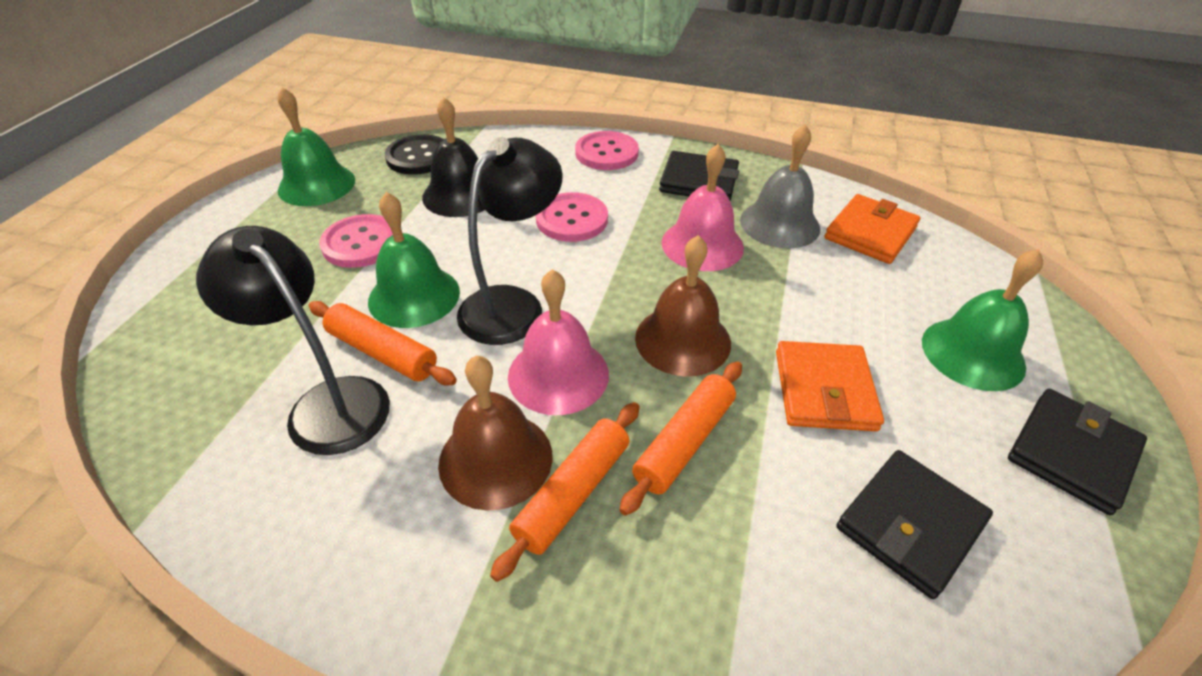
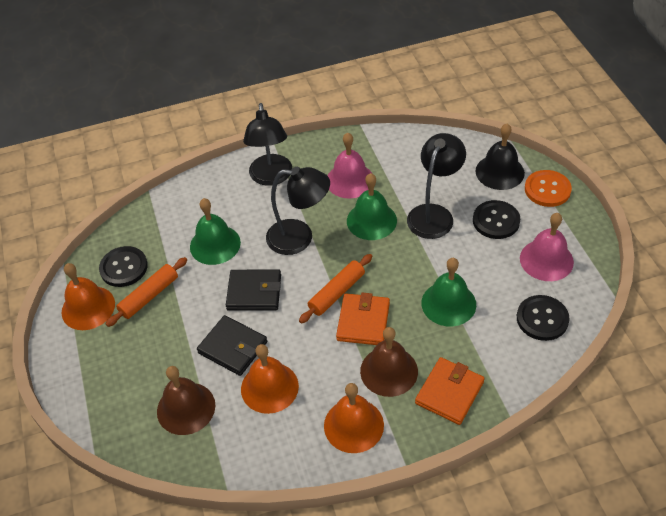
black button: [384,134,444,175] = 1 -> [99,246,148,287] [473,200,520,239] [517,295,569,341] = 3
black lamp: [196,226,390,455] [457,137,563,345] = 2 -> [243,103,292,186] [266,167,330,255] [407,133,466,239] = 3
black wallet: [659,151,739,201] [836,450,993,599] [1008,389,1147,515] = 3 -> [197,315,267,376] [226,270,281,311] = 2
grey bell: [740,124,820,249] = 1 -> none = 0
orange bell: none = 0 -> [61,263,115,330] [241,344,299,414] [324,383,384,453] = 3
orange button: none = 0 -> [525,170,572,207] = 1
orange rolling pin: [309,301,457,385] [490,402,640,582] [620,361,742,516] = 3 -> [106,257,187,327] [299,254,372,323] = 2
pink button: [319,214,393,268] [536,192,608,242] [575,131,639,170] = 3 -> none = 0

